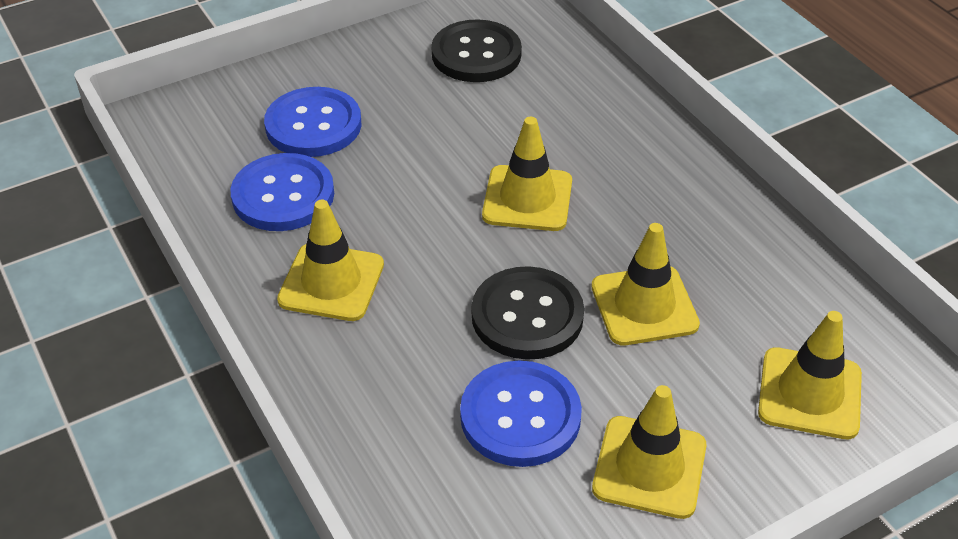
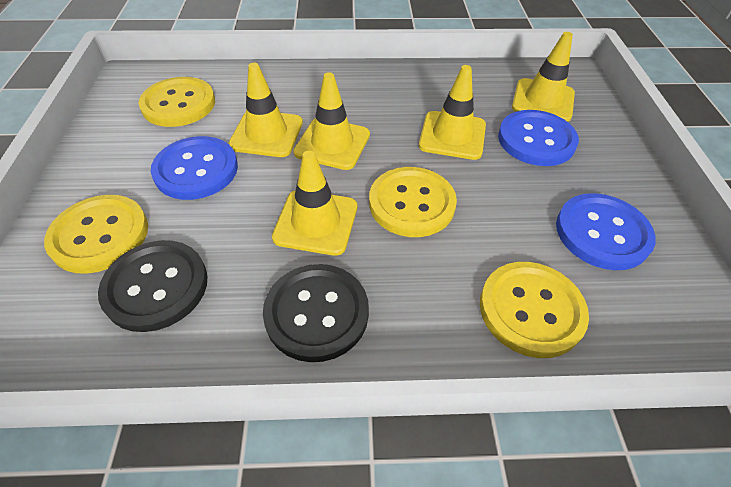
yellow button: none = 0 -> [44,195,148,274] [138,77,215,127] [369,167,457,237] [480,262,589,358] = 4

